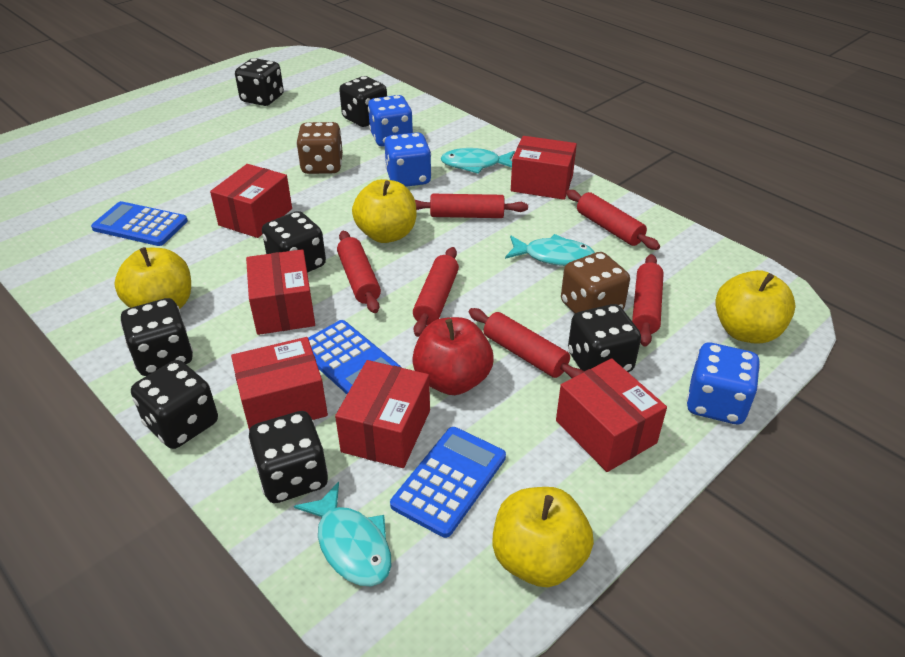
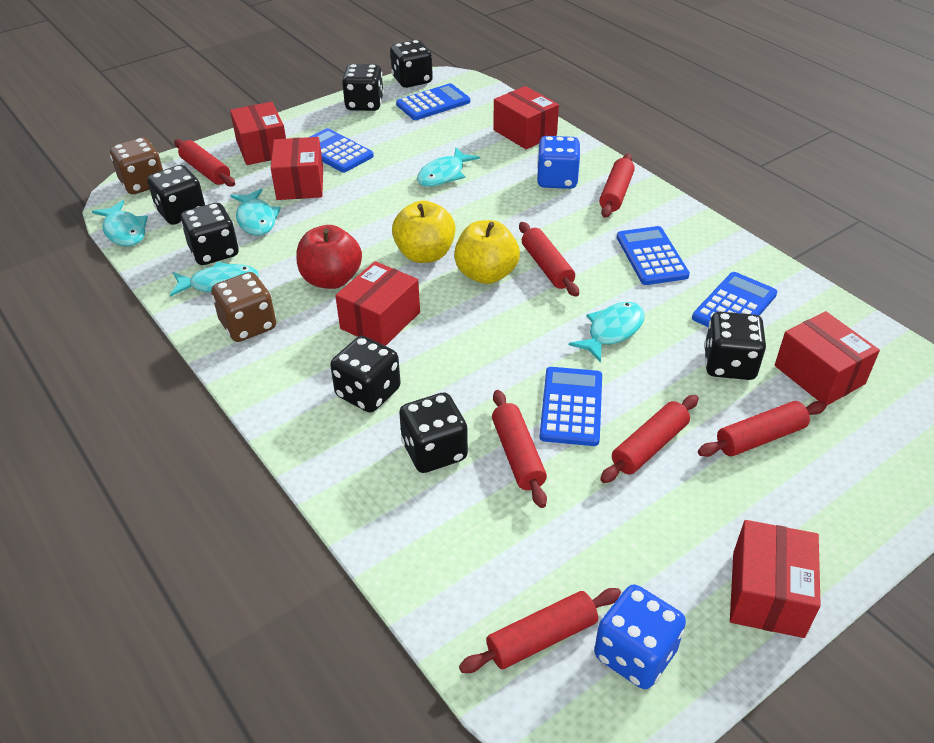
blue calculator: [91,201,188,246] [308,320,401,394] [390,427,506,538] = 3 -> [310,128,374,173] [396,83,470,120] [539,367,602,446] [617,226,690,285] [692,272,777,327] = 5
blue dice: [368,95,413,147] [384,132,432,187] [686,343,760,424] = 3 -> [537,136,581,189] [594,584,686,689] = 2
red rolling pin: [337,231,381,313] [413,247,459,337] [415,194,528,218] [469,308,584,378] [566,190,660,250] [632,254,664,346] = 6 -> [174,139,235,187] [459,588,621,673] [492,390,547,508] [519,222,579,297] [599,154,635,218] [600,395,699,483] [698,401,827,457] = 7
turquoise fish: [294,482,391,586] [440,148,515,174] [505,234,595,266] = 3 -> [92,200,148,246] [170,262,259,297] [230,188,281,236] [417,147,480,187] [569,302,645,363] = 5
yellow apple: [115,247,191,309] [352,179,416,243] [492,487,594,587] [715,270,796,344] = 4 -> [392,200,456,263] [454,220,520,284] = 2

